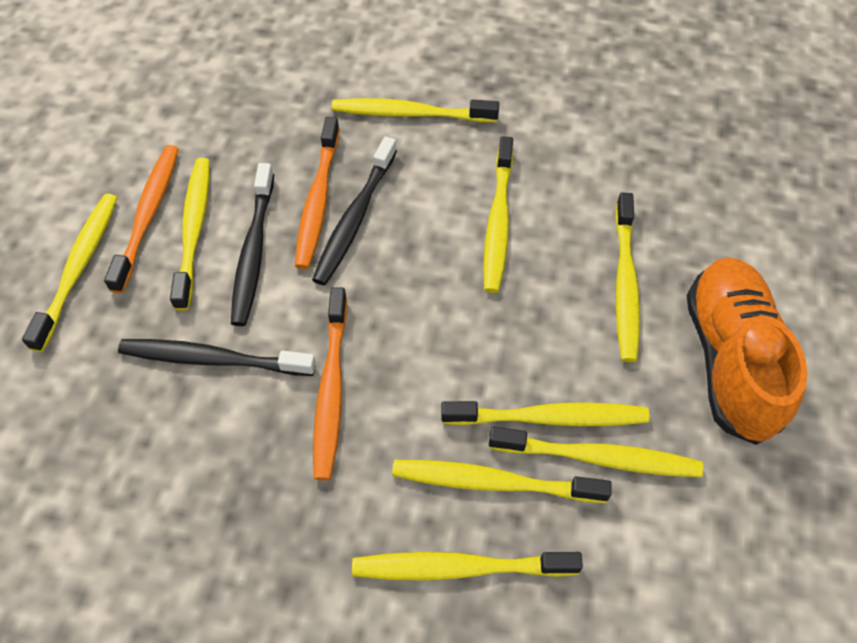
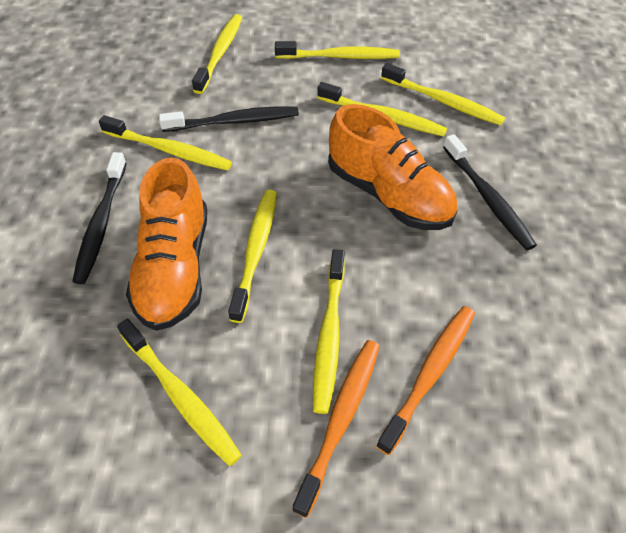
orange shoe: [686,257,808,445] = 1 -> [126,158,207,331] [328,104,457,230] = 2
orange toothbrush: [104,145,179,293] [295,117,340,269] [313,287,347,481] = 3 -> [292,340,380,518] [376,306,475,455] = 2
yellow toothbrush: [22,193,117,352] [170,158,210,311] [332,98,499,123] [352,552,583,581] [392,460,612,503] [441,401,650,426] [483,136,513,293] [489,426,703,477] [615,192,640,362] = 9 -> [99,115,232,171] [117,319,242,466] [192,14,242,94] [228,190,277,323] [275,41,400,59] [313,249,345,414] [317,82,447,137] [381,63,505,125] = 8

